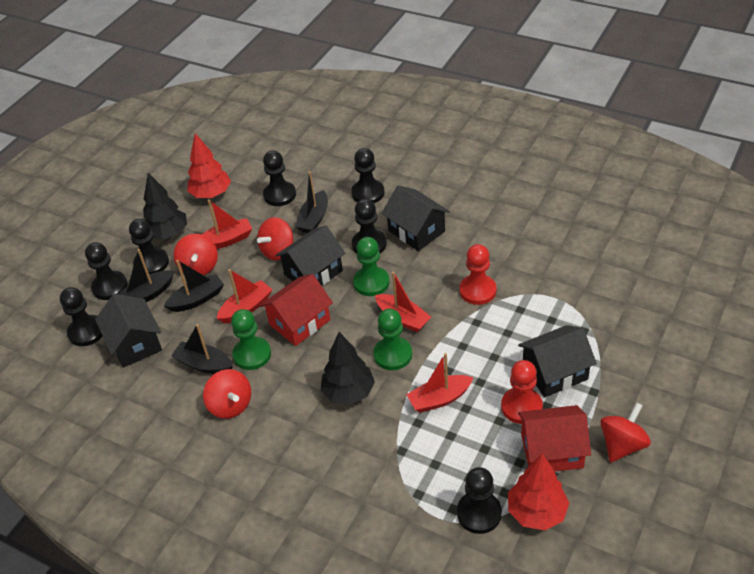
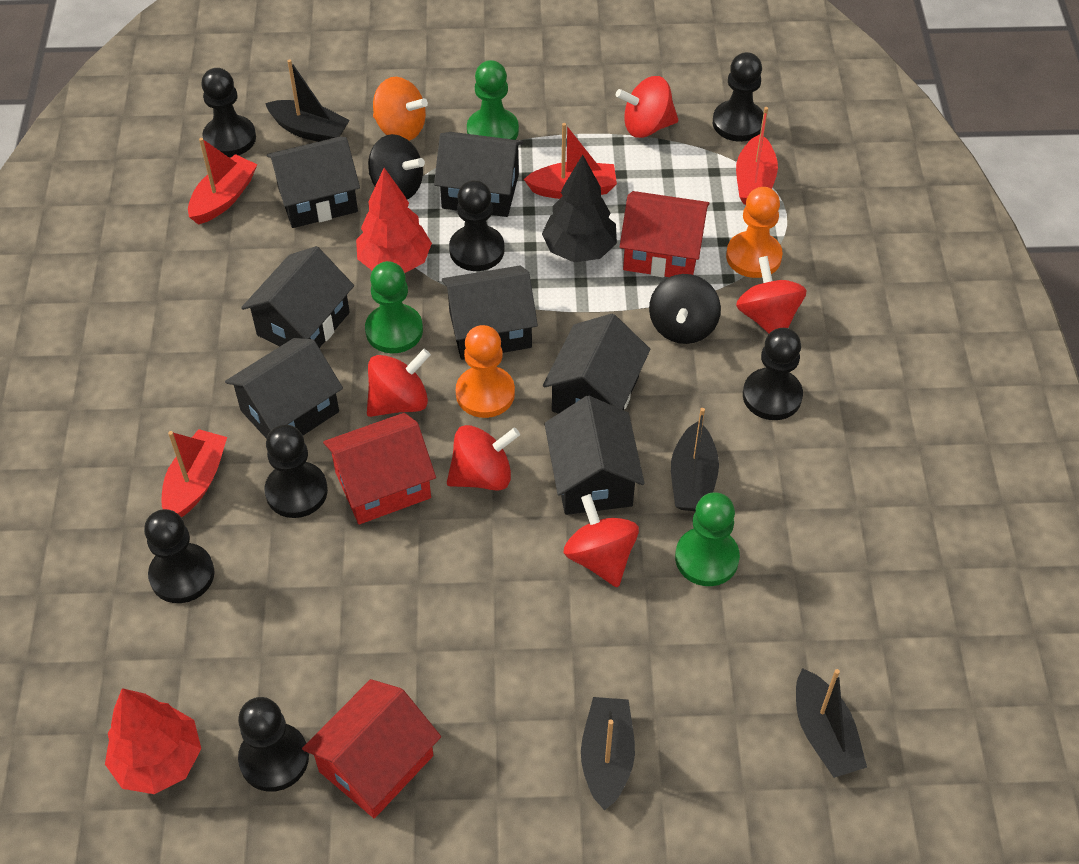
black house: [95,294,162,368] [275,225,345,286] [381,185,450,251] [518,325,597,397] = 4 -> [225,338,343,439] [241,246,354,348] [267,137,360,228] [434,132,524,217] [442,265,538,360] [543,314,650,414] [544,396,645,515] = 7
black spinning top: none = 0 -> [368,134,425,199] [649,274,721,344] = 2
black tree: [143,173,187,240] [321,332,375,405] = 2 -> [542,155,617,262] = 1
orange pawn: none = 0 -> [456,325,515,418] [726,187,783,278] = 2
orange spinning top: none = 0 -> [373,77,428,141] = 1
red house: [260,274,333,346] [518,405,591,472] = 2 -> [302,679,441,818] [323,413,436,524] [620,191,709,277] = 3
red pawn: [459,244,497,305] [501,360,543,424] = 2 -> none = 0
red spinning top: [174,234,218,275] [203,369,251,419] [257,217,293,260] [601,402,651,462] = 4 -> [367,349,431,417] [447,425,520,490] [563,494,639,587] [616,76,678,138] [736,256,807,333] = 5

